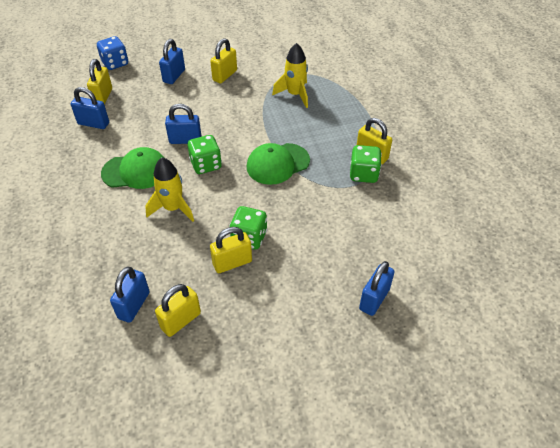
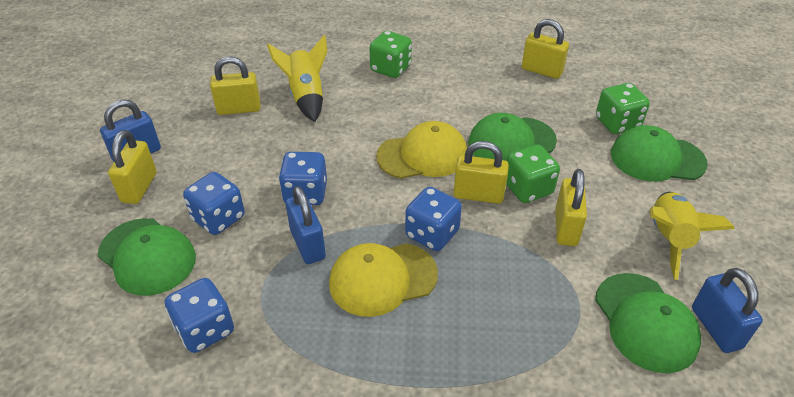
blue dice: [97,36,128,70] = 1 -> [165,278,234,353] [183,172,245,235] [278,152,327,205] [405,187,462,251] = 4
blue padlock: [71,87,109,129] [110,266,150,323] [159,39,185,84] [165,104,202,144] [359,261,395,316] = 5 -> [100,99,161,162] [285,186,326,264] [692,268,763,353] = 3
green cap: [101,147,165,189] [247,143,310,185] = 2 -> [98,218,196,296] [468,113,557,161] [595,273,701,373] [611,125,708,182] = 4
yellow cap: none = 0 -> [329,243,438,317] [376,121,467,179] = 2

